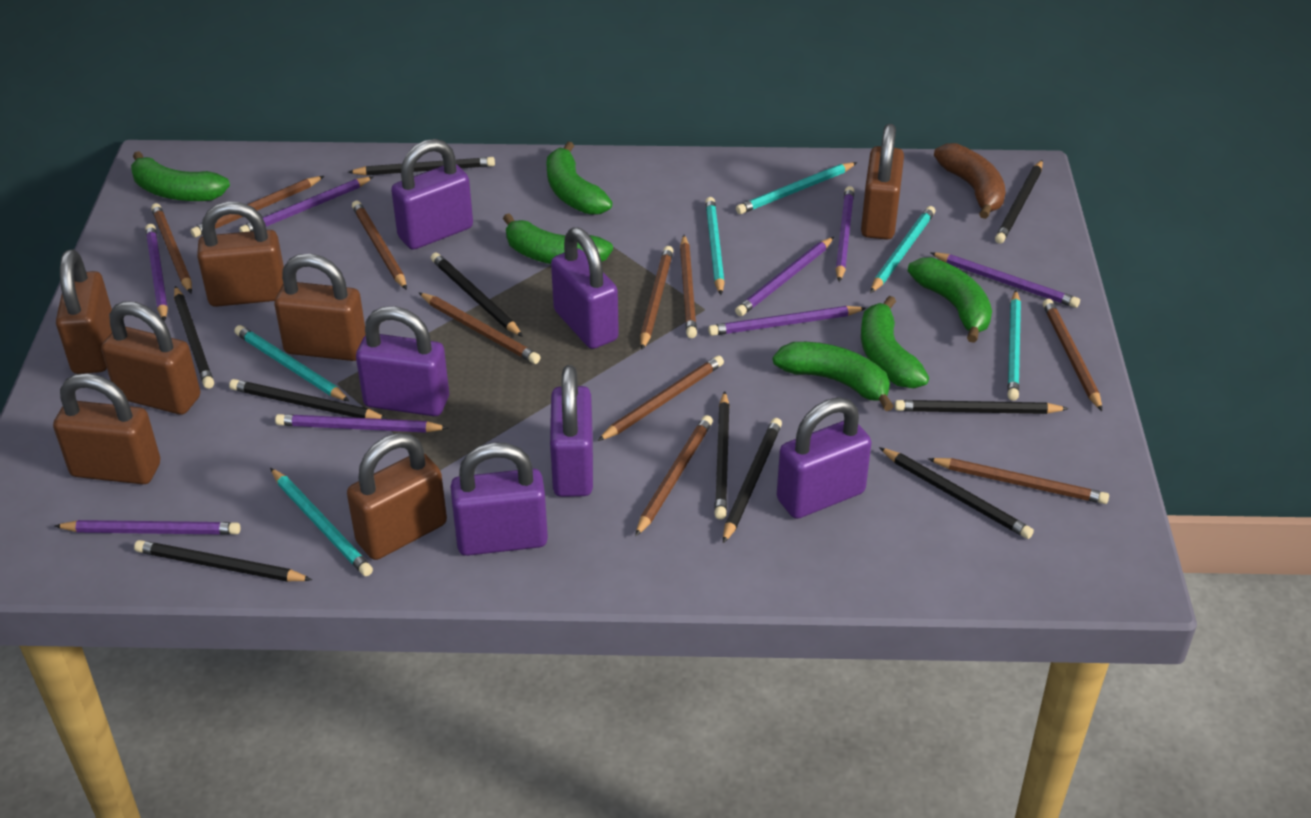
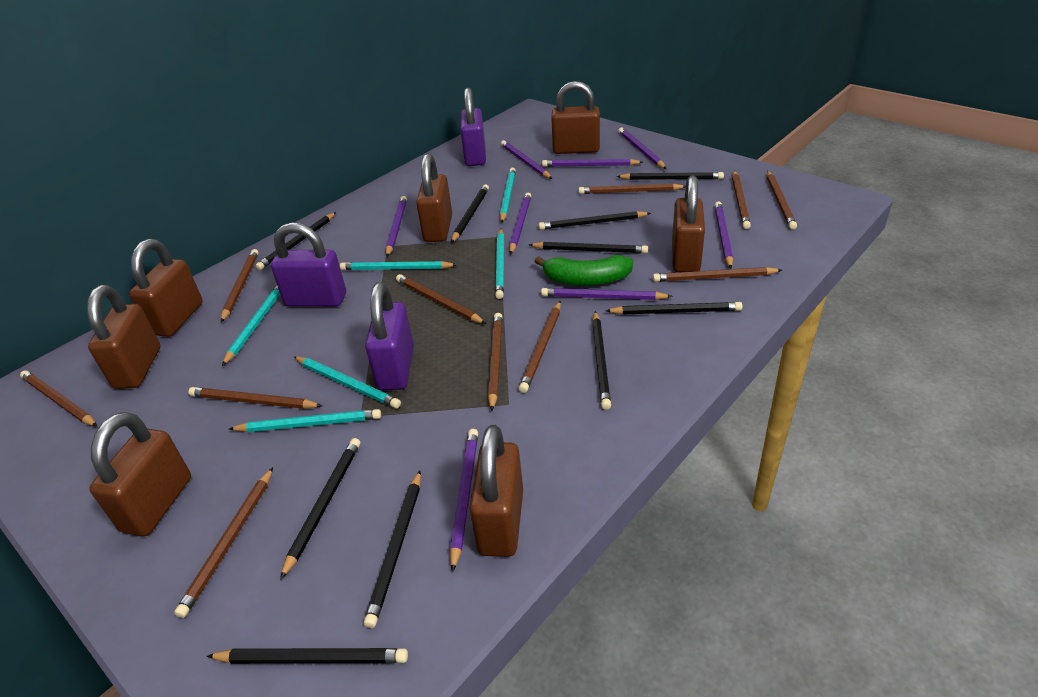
brown banana: [934,143,1006,219] = 1 -> none = 0
brown pencil: [151,203,192,293] [191,176,324,237] [352,201,407,290] [419,293,540,364] [597,355,724,441] [635,415,713,537] [640,246,673,350] [680,235,697,338] [928,458,1109,504] [1043,299,1102,411] = 10 -> [20,370,97,427] [174,467,273,618] [188,387,322,409] [221,249,259,323] [396,274,486,324] [488,313,502,411] [519,301,561,393] [579,183,686,194] [653,267,782,282] [732,171,751,229] [767,171,797,230] = 11
green banana: [131,151,230,201] [503,213,613,264] [546,142,612,215] [773,342,894,411] [861,296,929,388] [908,257,992,343] = 6 -> [534,255,633,286] = 1
purple padlock: [356,306,449,416] [391,139,473,250] [450,442,548,556] [550,365,593,497] [551,227,619,349] [777,398,872,519] = 6 -> [271,222,346,307] [365,282,414,390] [460,88,486,166] = 3

